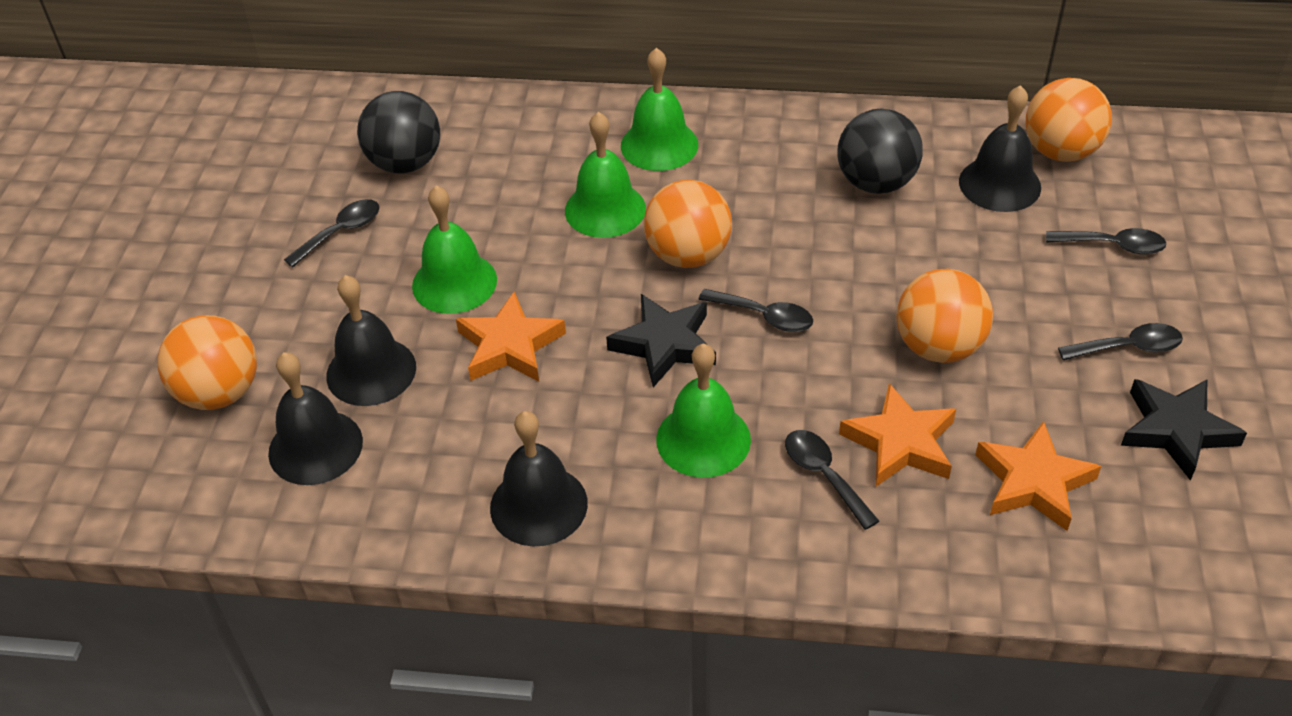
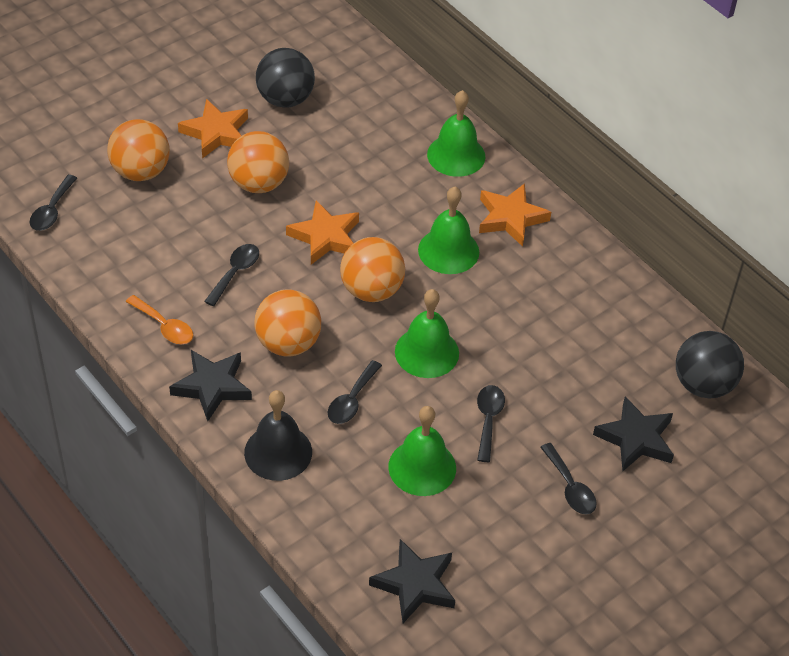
black bell: [268,352,363,485] [326,275,416,406] [490,411,588,546] [959,85,1041,212] = 4 -> [244,390,312,481] = 1
black star: [606,294,716,387] [1121,379,1247,481] = 2 -> [169,350,252,421] [369,539,455,623] [593,397,674,471] = 3
orange spoon: none = 0 -> [126,295,193,344] = 1

